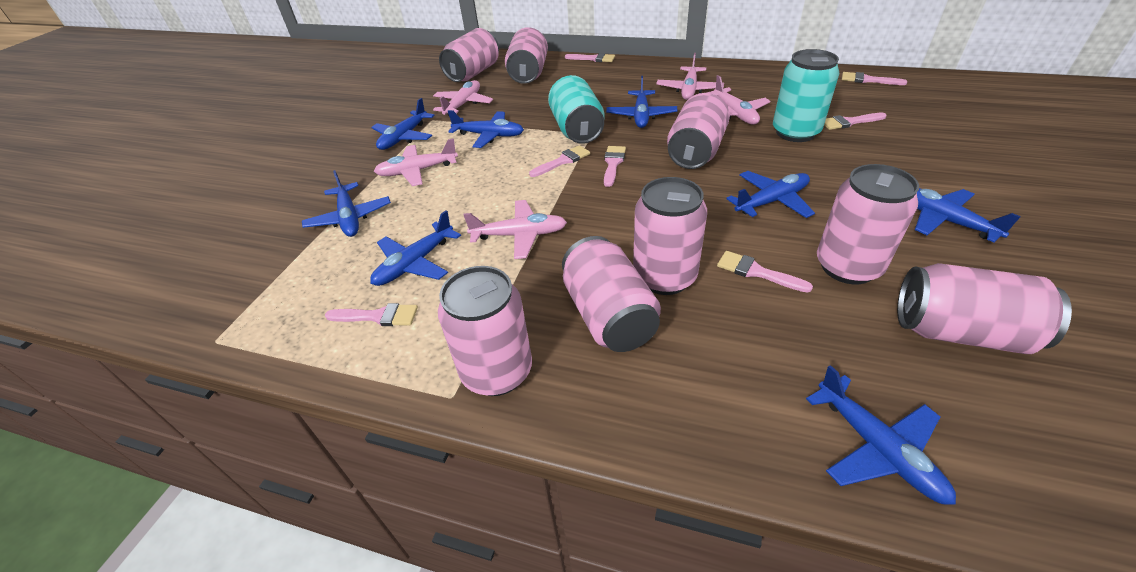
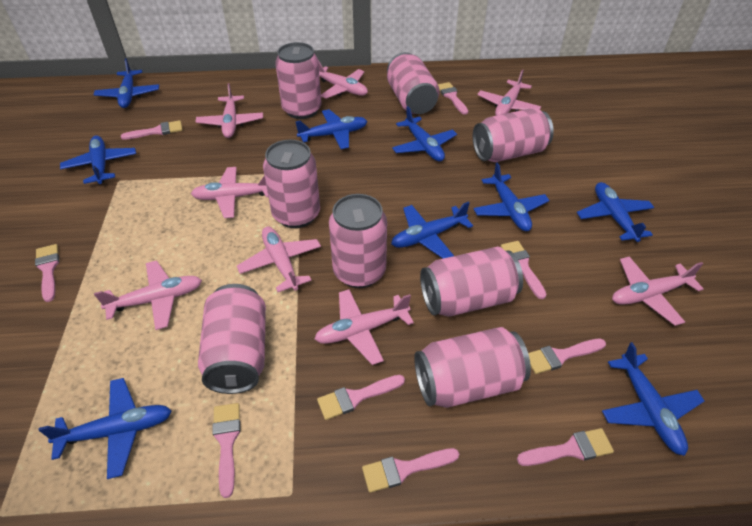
blue plane: [302,170,391,237] [370,210,461,286] [371,98,435,150] [448,110,524,148] [606,76,678,128] [726,171,815,218] [806,365,956,505] [915,188,1021,242] = 8 -> [38,378,172,479] [60,136,136,184] [93,58,159,108] [295,109,367,149] [391,201,473,259] [392,106,457,162] [473,162,550,231] [577,182,654,242] [602,342,704,456] = 9
pink brush: [325,303,418,326] [529,145,590,177] [565,53,615,62] [604,146,626,187] [717,251,813,293] [824,113,886,130] [842,72,907,85] = 7 -> [35,244,59,302] [121,120,183,140] [212,403,241,498] [317,375,405,420] [362,448,459,493] [438,82,468,115] [501,241,547,299] [517,428,614,466] [528,338,606,374] = 9
pink plane: [374,138,458,186] [433,80,493,116] [463,200,567,259] [656,53,724,100] [706,75,771,125] = 5 -> [94,260,202,330] [191,167,268,218] [195,83,263,138] [237,227,321,292] [315,289,414,365] [318,60,368,99] [477,70,541,116] [612,257,704,326] = 8
turquoise can: [548,75,605,144] [773,49,839,142] = 2 -> none = 0

